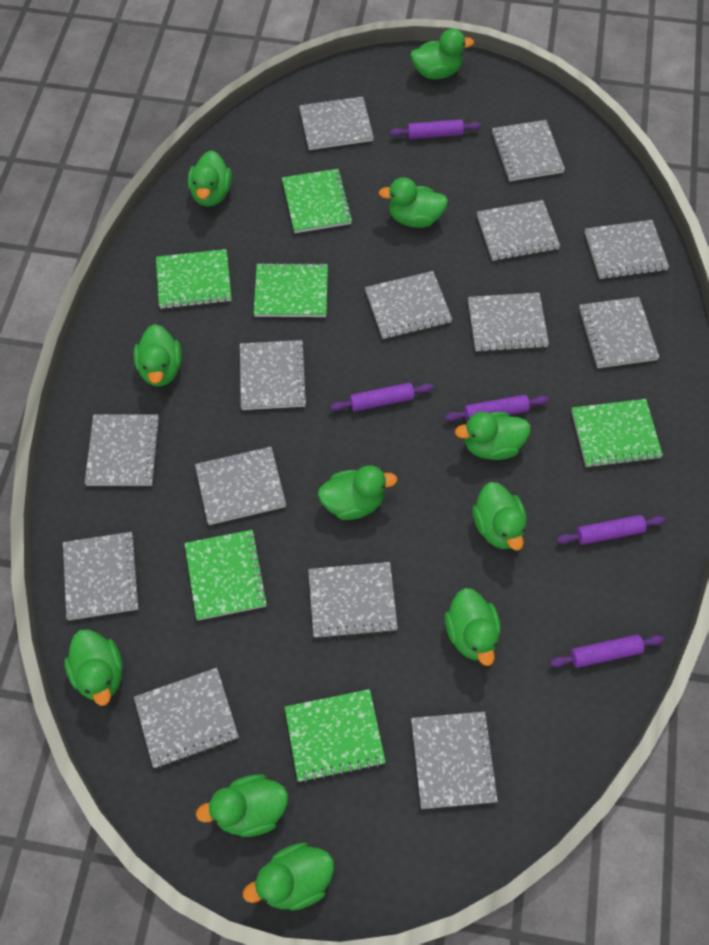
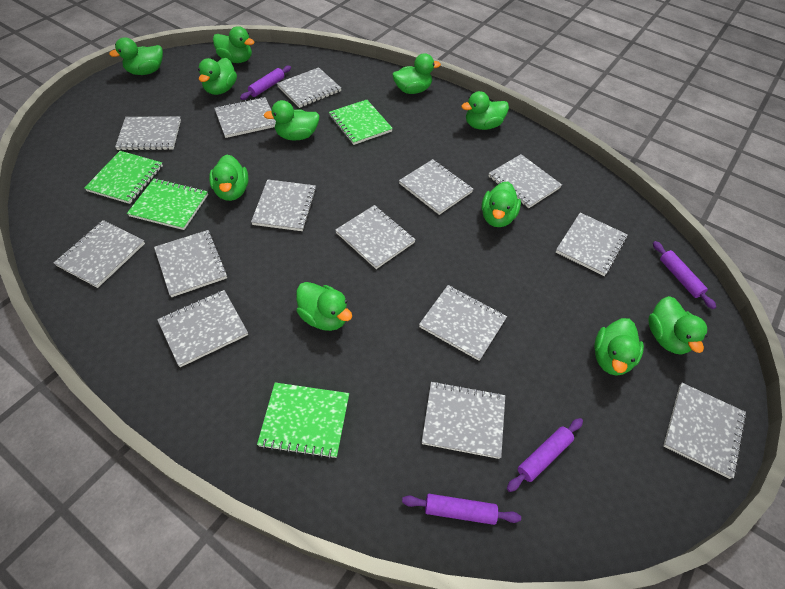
green notebook: [156,249,232,309] [185,530,268,620] [254,262,328,317] [282,169,353,233] [285,689,386,783] [572,399,663,468] = 6 -> [84,151,163,204] [127,178,208,230] [257,383,349,459] [329,100,393,145] = 4
purple rolling pin: [330,383,434,412] [390,119,481,139] [445,395,549,421] [550,634,664,668] [556,515,666,545] = 5 -> [240,66,291,100] [402,494,521,525] [507,418,583,492] [653,241,716,309] = 4

